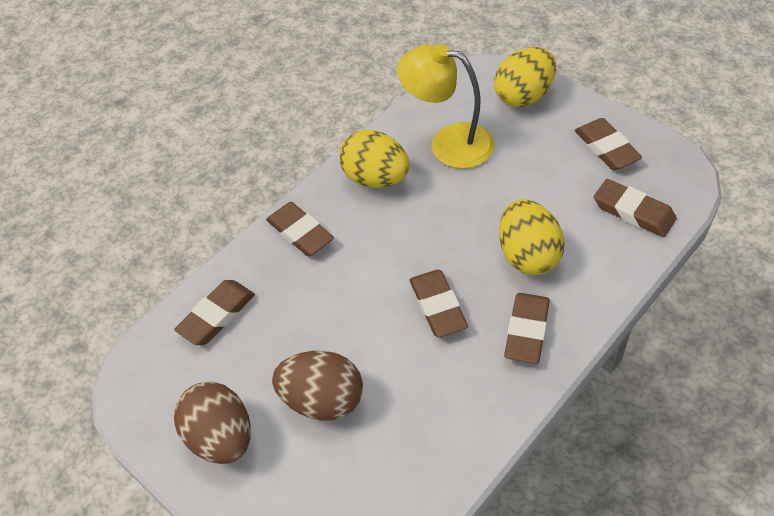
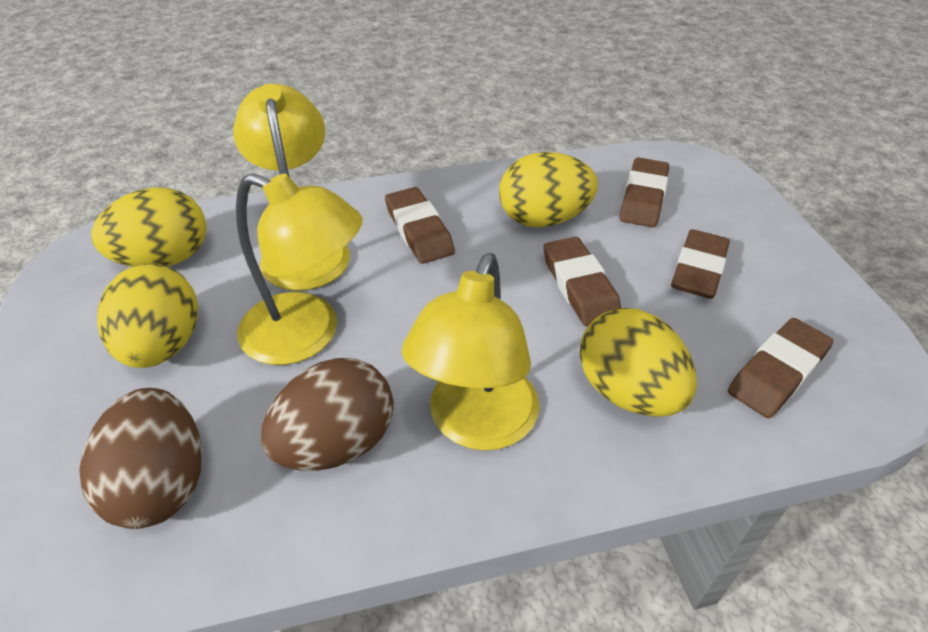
brown eraser: [174,280,255,345] [266,202,334,256] [410,270,468,337] [504,293,550,364] [575,118,642,170] [594,179,677,237] = 6 -> [385,187,455,264] [543,237,621,327] [620,157,669,228] [671,229,730,299] [728,318,833,418] = 5
yellow egg: [339,130,409,188] [494,47,556,108] [499,199,565,275] = 3 -> [91,187,207,267] [97,264,198,368] [499,152,598,228] [580,308,697,417] = 4
yellow lamp: [397,44,495,169] = 1 -> [233,84,350,291] [236,173,362,365] [402,253,539,451] = 3

